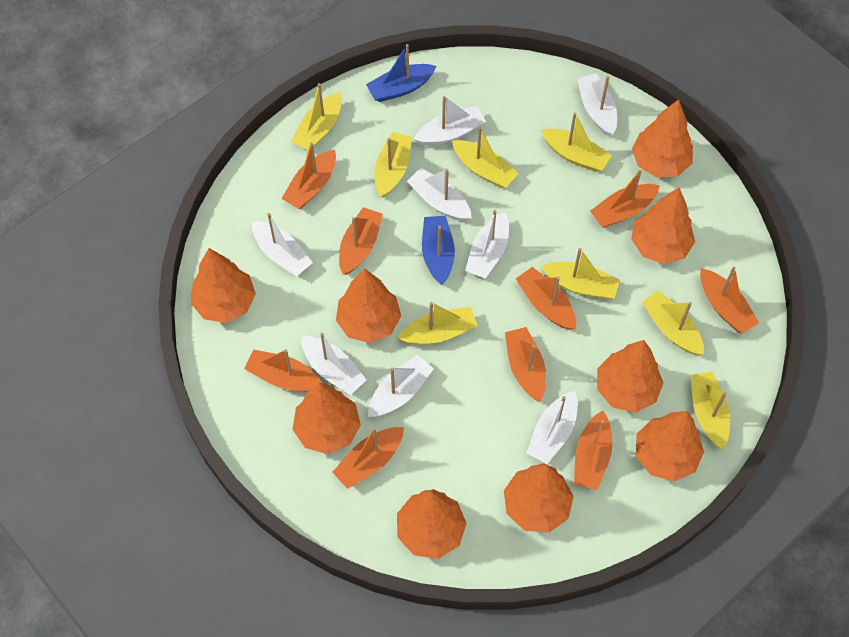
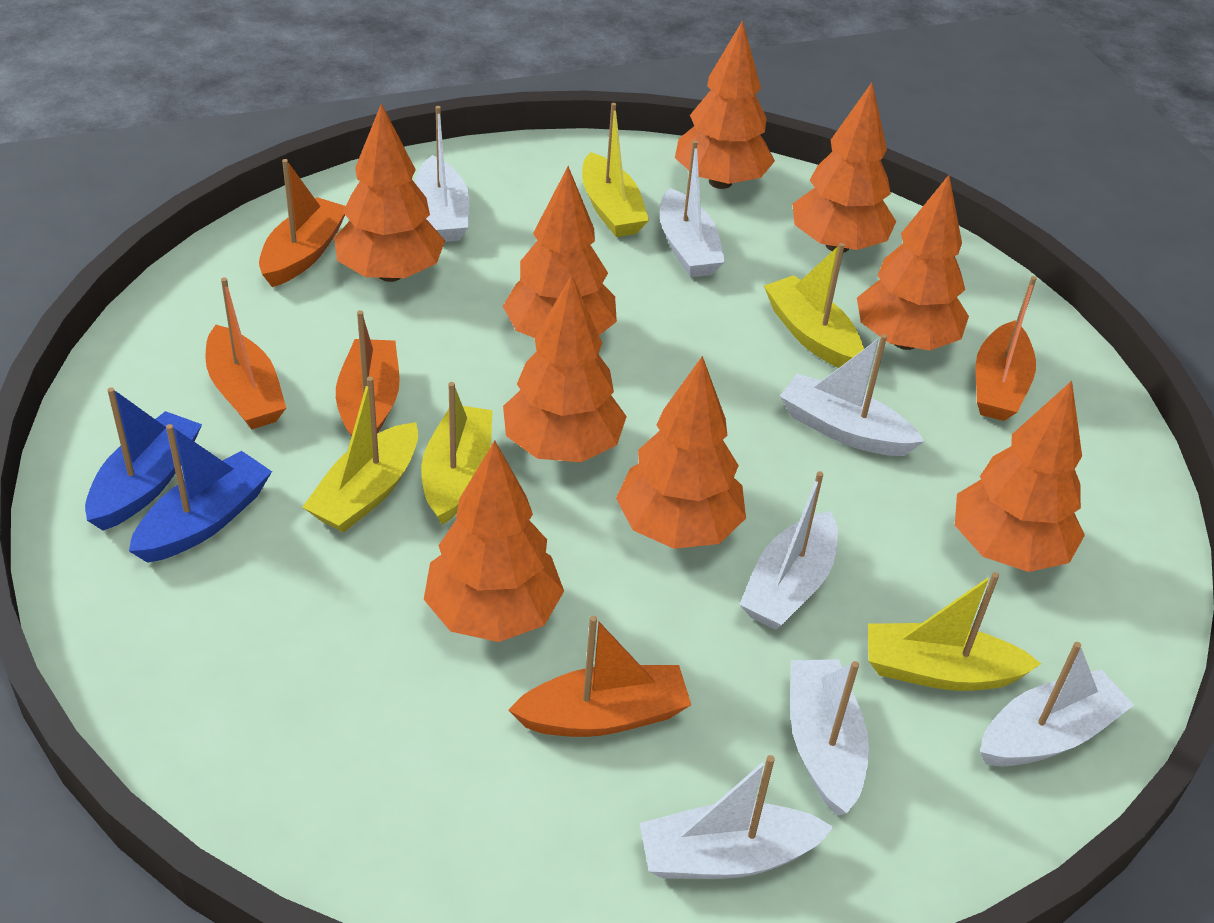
orange boat: [244,349,322,392] [281,142,336,209] [333,427,404,489] [339,207,383,275] [505,327,546,402] [516,267,576,330] [574,411,612,490] [590,170,660,228] [700,267,759,334] = 9 -> [205,277,286,429] [259,159,346,287] [336,310,400,436] [509,616,691,737] [976,276,1037,421] = 5
white boat: [252,213,313,276] [301,333,367,395] [368,355,434,417] [407,168,472,221] [414,96,486,146] [465,210,509,278] [527,391,578,464] [577,73,617,136] = 8 -> [415,106,469,242] [640,755,833,879] [660,140,725,277] [739,471,838,630] [780,334,924,456] [790,659,869,816] [980,642,1134,766] = 7
yellow boat: [291,83,342,150] [375,132,412,198] [398,302,478,345] [452,127,519,188] [541,113,612,172] [541,248,620,299] [642,290,704,355] [690,372,730,450] = 8 -> [302,377,418,533] [421,382,493,525] [582,103,649,237] [764,243,864,368] [868,572,1041,691] = 5

